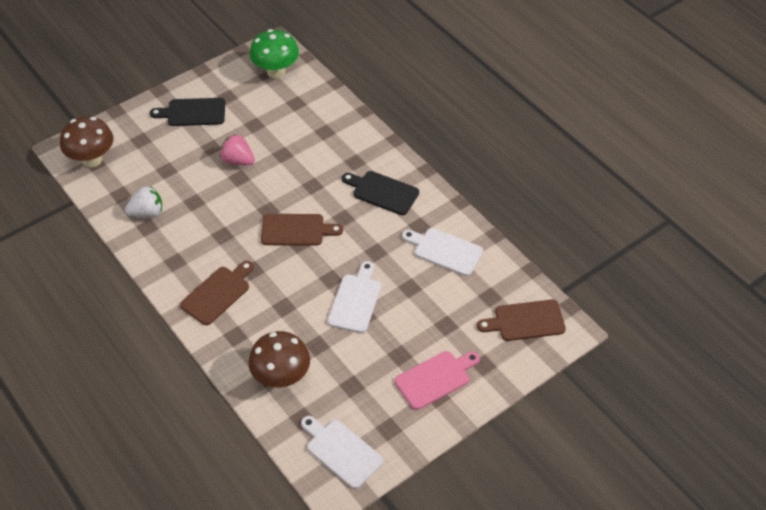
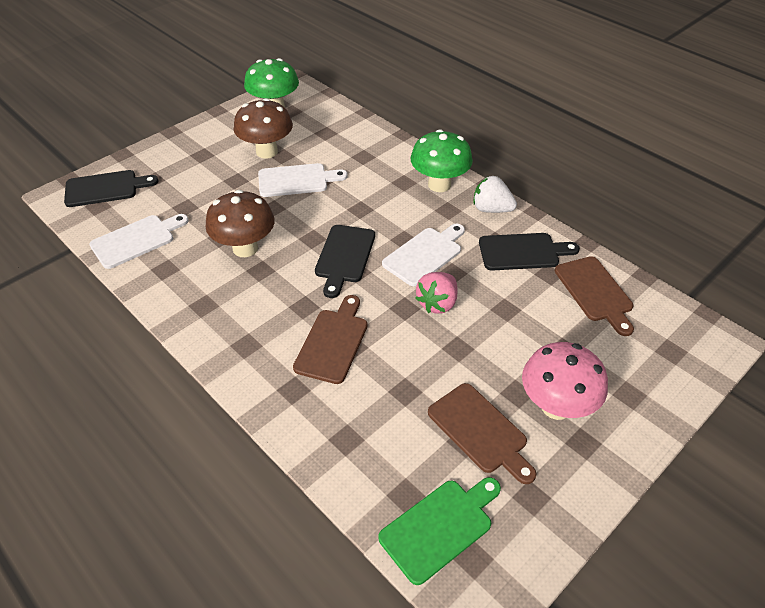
black cutting board: [150,98,225,126] [342,171,419,215] = 2 -> [64,170,158,207] [315,225,375,298] [479,233,580,271] = 3
green cutting board: none = 0 -> [378,477,501,585] = 1
green mushroom: [249,29,299,78] = 1 -> [244,58,299,107] [410,129,473,192] = 2
pink cutting board: [395,351,480,410] = 1 -> none = 0
pink mushroom: none = 0 -> [522,342,608,420] = 1

